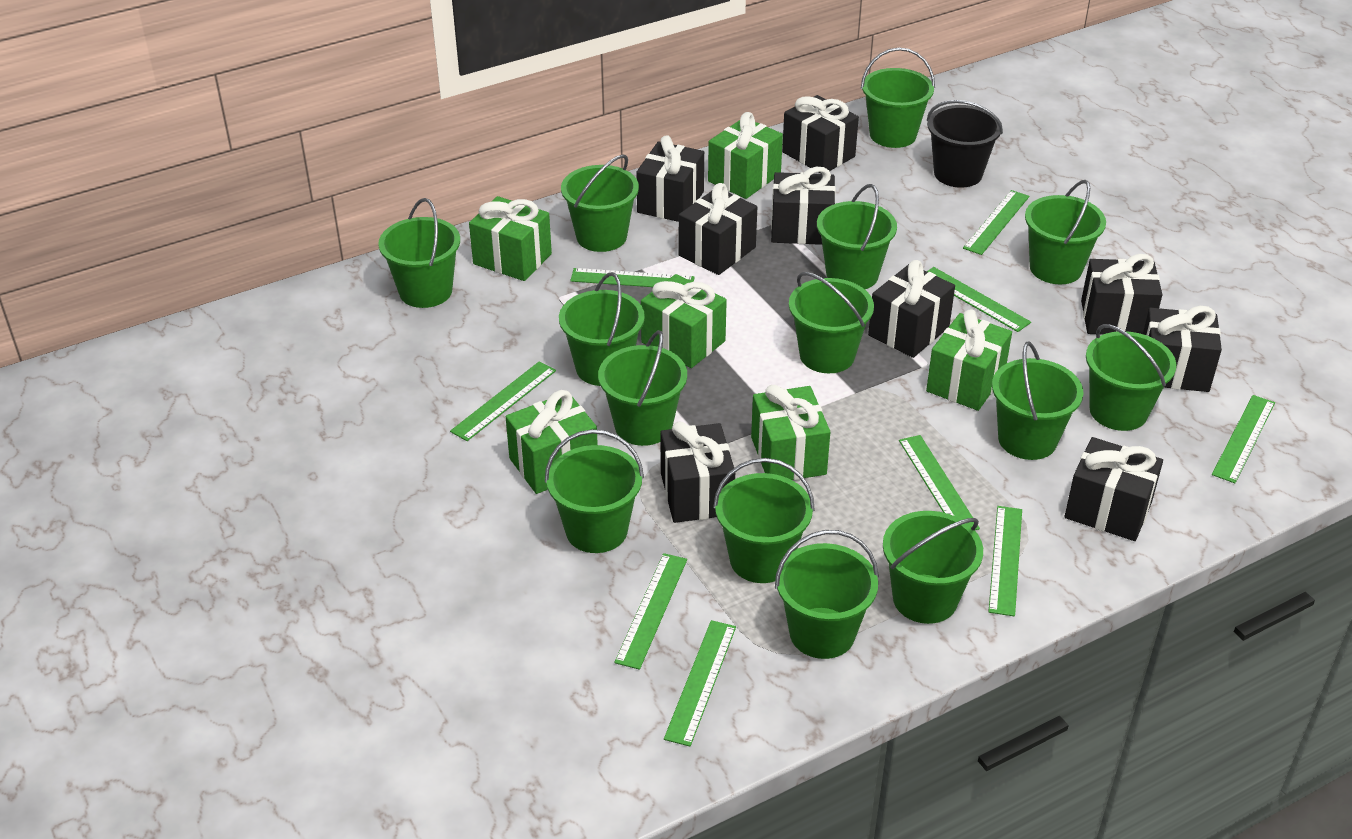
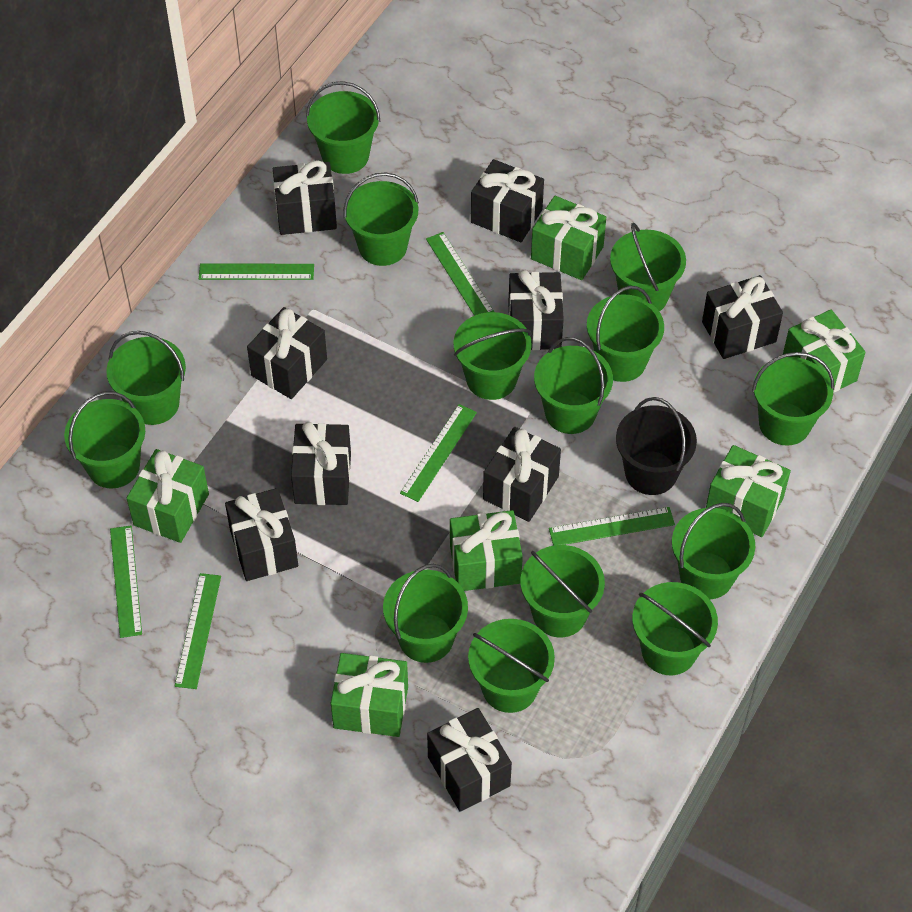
green ruler: [450,361,556,441] [570,268,695,287] [614,553,687,670] [664,620,736,747] [899,435,980,530] [927,267,1031,332] [963,190,1029,255] [988,506,1022,616] [1212,395,1275,483] = 9 -> [110,526,142,638] [175,573,221,689] [199,263,314,280] [400,404,477,502] [426,232,494,316] [549,507,675,546] = 6

